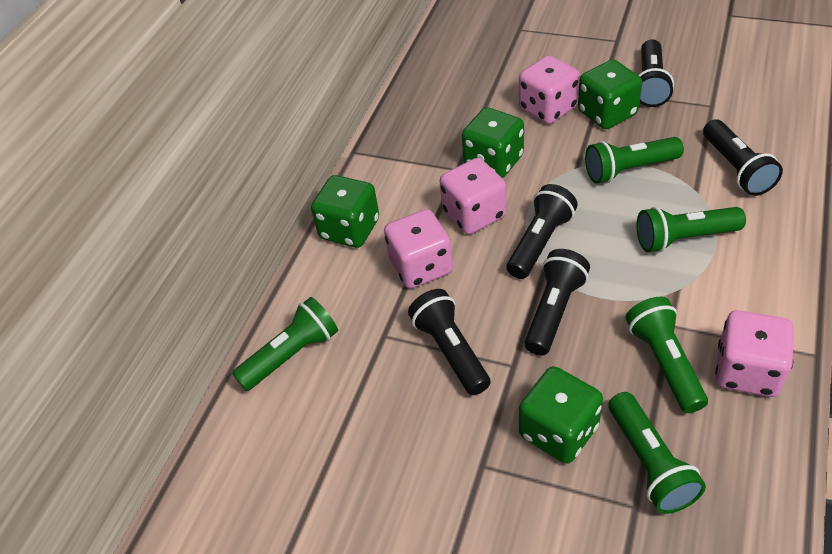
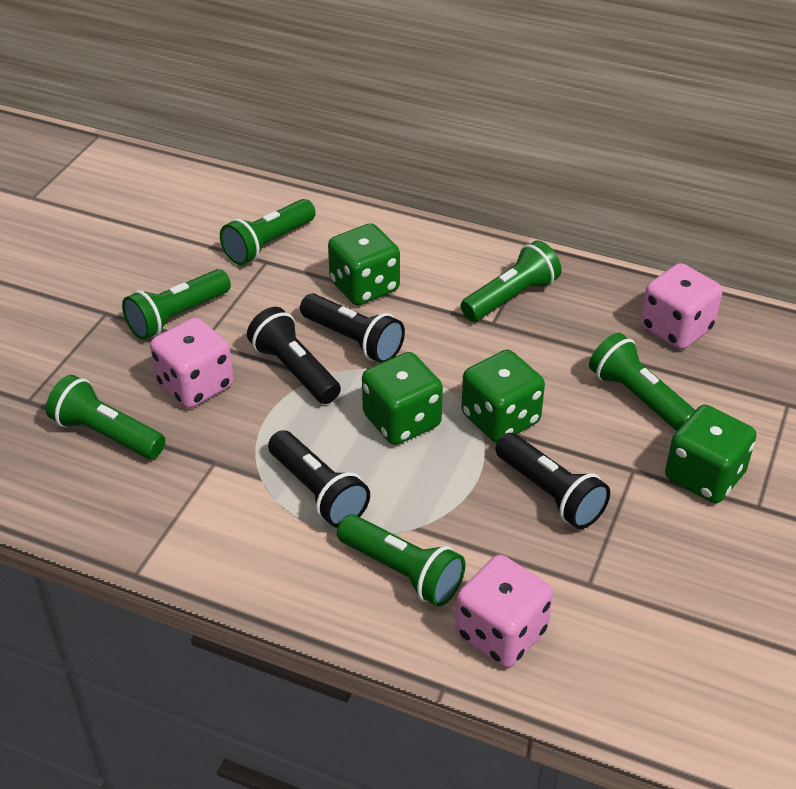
black flashlight: [408,289,491,395] [507,184,578,279] [524,249,590,356] [639,39,674,107] [703,119,783,196] = 5 -> [247,307,341,404] [268,430,370,528] [300,294,405,363] [495,433,610,529] = 4
green flashlight: [232,297,338,391] [585,137,684,184] [608,392,706,514] [625,297,708,413] [636,207,746,252] = 5 -> [46,375,165,459] [122,269,231,340] [220,199,316,265] [337,514,465,606] [461,240,562,321] [589,333,695,431] = 6
pink dice: [384,209,453,289] [440,158,506,234] [519,55,580,124] [715,310,794,397] = 4 -> [150,317,234,408] [455,555,553,668] [640,263,723,350] = 3

